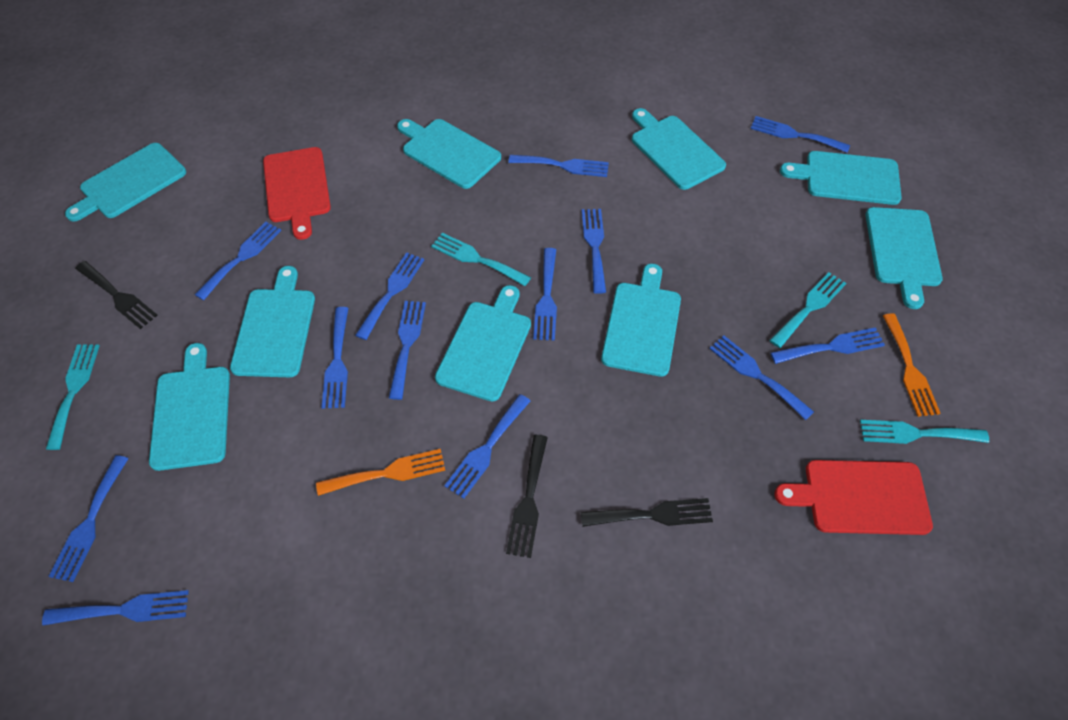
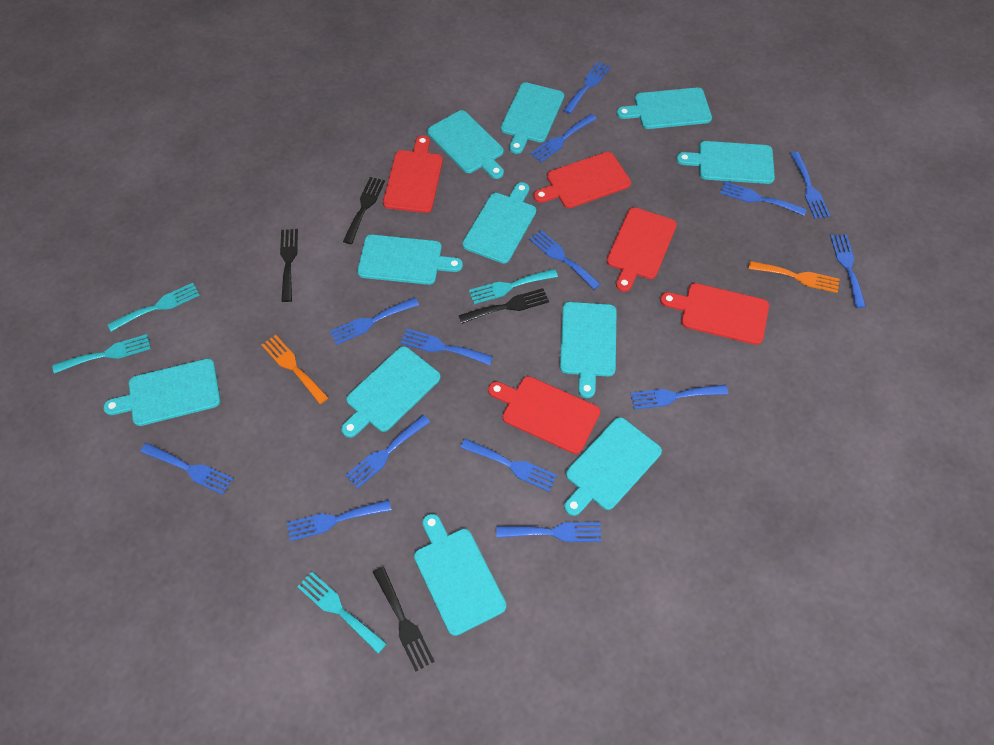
black fork: [75,261,158,329] [506,435,548,558] [581,498,713,527] = 3 -> [280,229,298,302] [343,177,385,244] [373,567,435,672] [459,288,549,324] = 4
blue fork: [42,590,189,625] [48,455,129,582] [195,222,281,300] [321,307,348,409] [355,252,424,340] [389,301,426,400] [444,394,530,499] [508,155,609,177] [533,248,557,341] [582,209,606,294] [709,336,814,420] [751,116,850,153] [771,327,885,364] = 13 -> [140,443,234,495] [287,500,391,541] [330,297,419,345] [345,415,430,489] [400,329,493,365] [460,438,557,492] [496,522,601,542] [529,230,601,290] [530,114,597,162] [563,62,611,114] [630,385,728,410] [720,181,807,216] [790,152,830,219] [830,234,866,308] = 14
red cutting board: [263,147,331,240] [774,460,933,535] = 2 -> [383,135,443,213] [488,376,601,454] [534,152,631,208] [607,207,677,292] [660,283,769,345] = 5
turquoise cutting board: [65,143,186,222] [149,343,230,471] [230,266,315,377] [397,119,501,189] [435,285,531,402] [601,264,681,377] [632,108,726,190] [780,151,902,205] [866,207,943,309] = 9 -> [103,358,220,426] [341,346,441,438] [357,234,463,285] [414,514,506,636] [427,110,504,179] [462,182,536,264] [501,82,564,154] [560,302,617,398] [564,417,662,516] [617,88,712,129] [676,141,775,184] = 11

